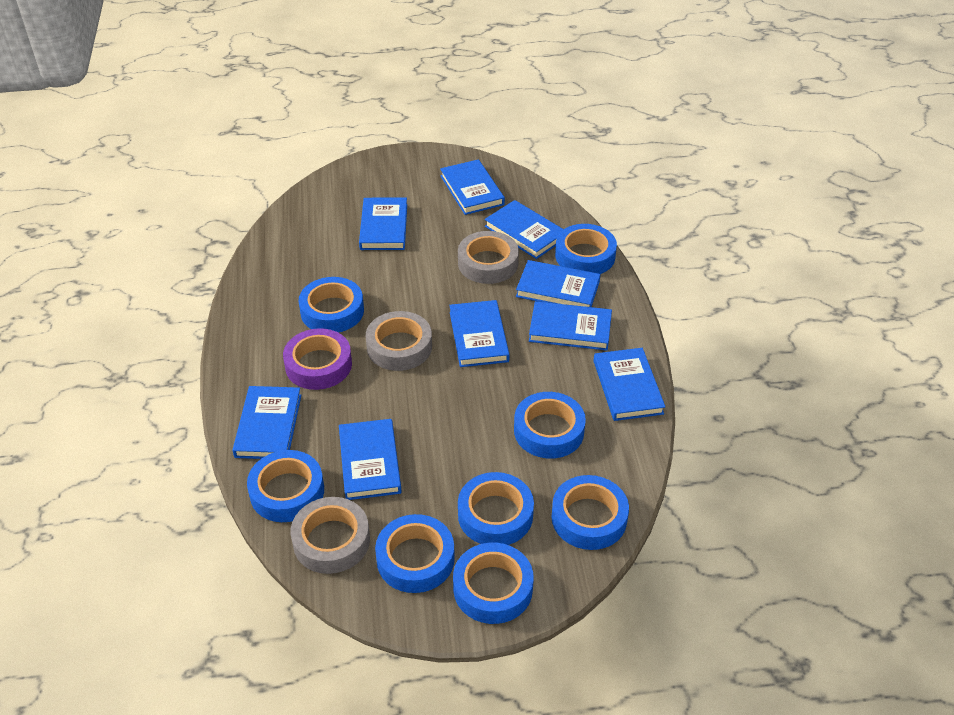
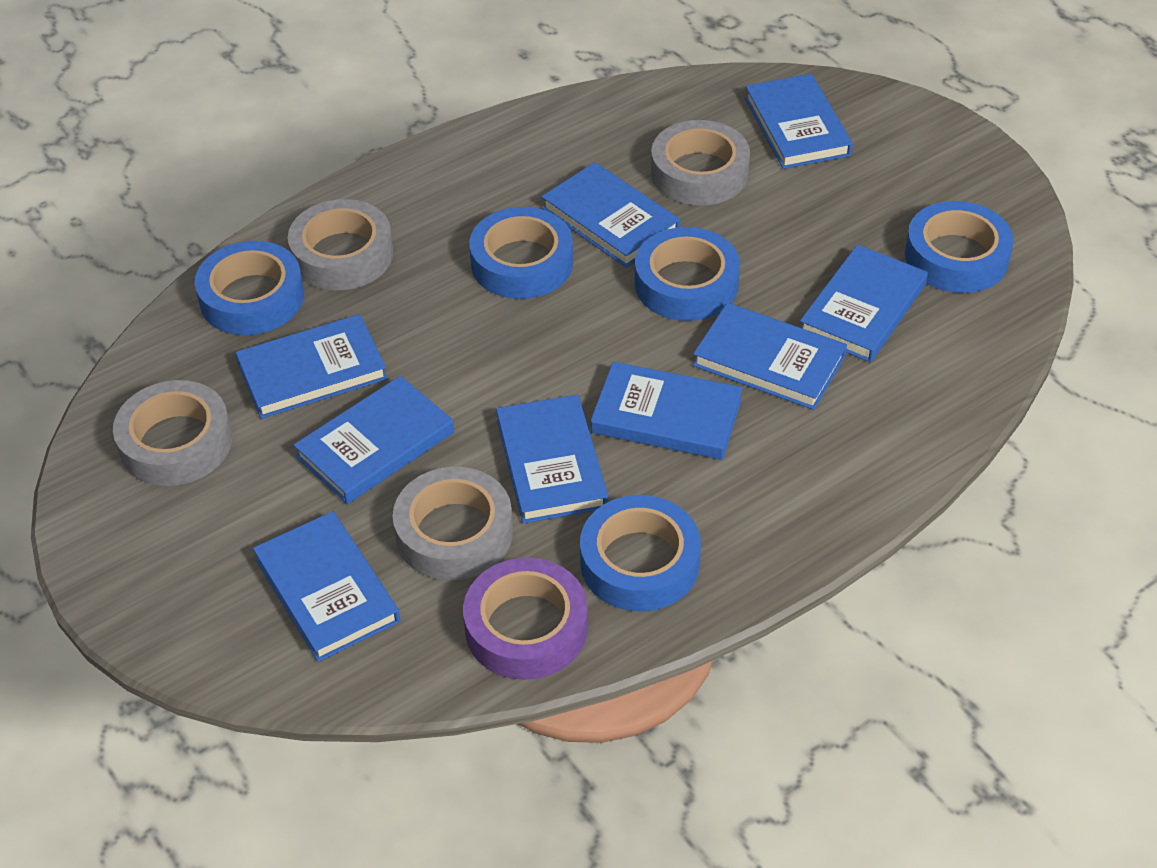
blue tape: [247,450,324,522] [299,277,364,333] [375,514,455,593] [453,543,534,624] [458,472,534,545] [514,392,586,459] [551,475,629,550] [555,224,617,274] = 8 -> [195,241,304,335] [469,207,573,299] [580,495,701,611] [635,227,740,321] [905,201,1014,293] = 5
grey tape: [291,497,370,574] [366,311,432,371] [458,231,519,284] = 3 -> [113,380,232,486] [288,199,393,290] [393,467,513,580] [651,120,750,206] = 4

